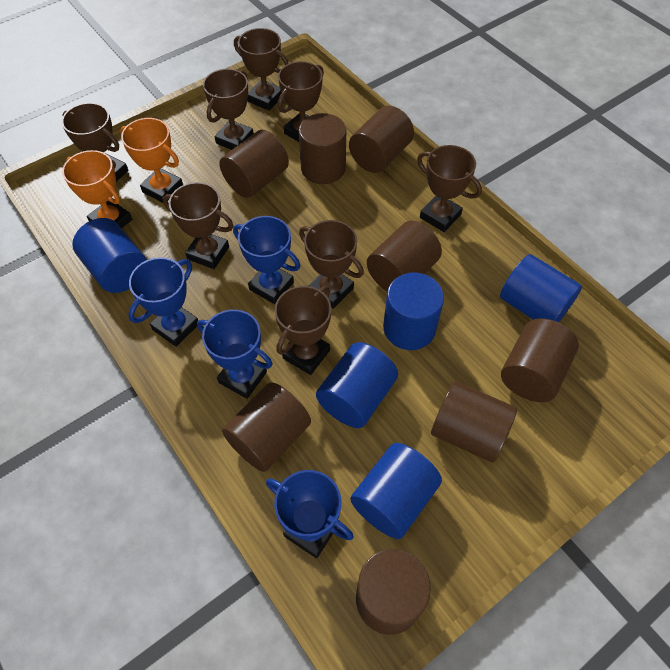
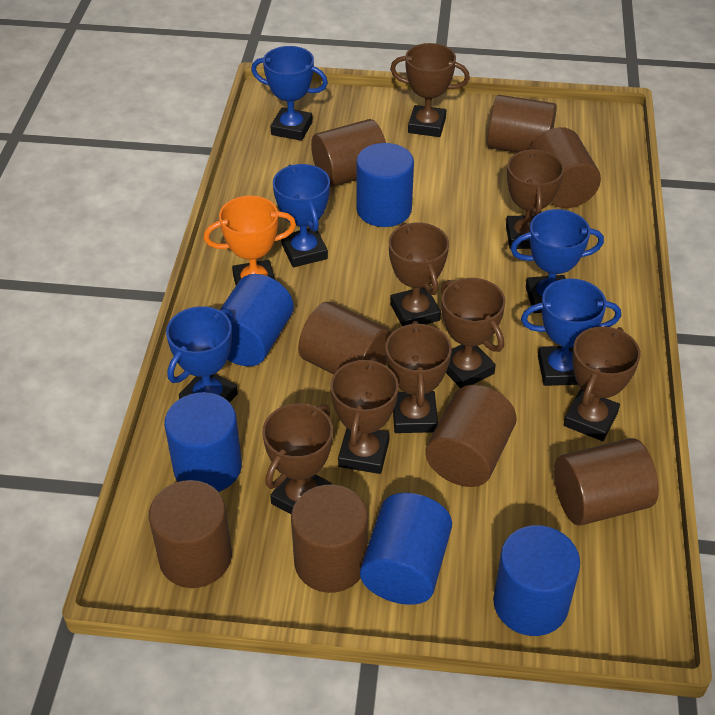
blue trophy: [128,257,198,347] [197,309,273,399] [233,216,300,304] [266,470,354,558] = 4 -> [166,306,238,403] [251,46,328,141] [273,164,330,267] [511,209,604,313] [521,278,621,386] = 5
orange trophy: [62,150,132,229] [120,118,183,203] = 2 -> [204,196,296,285] = 1

